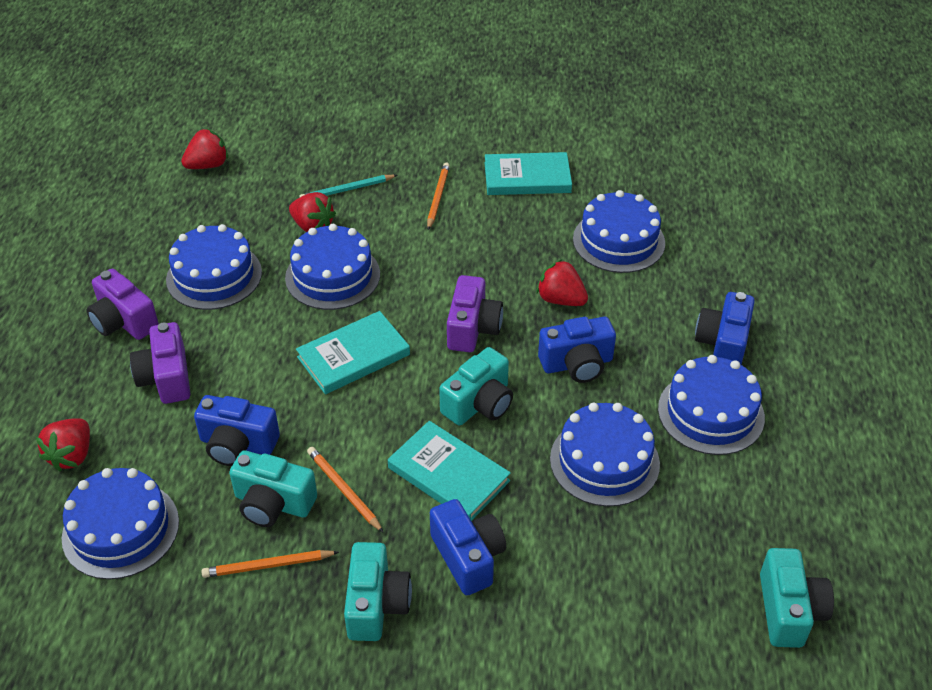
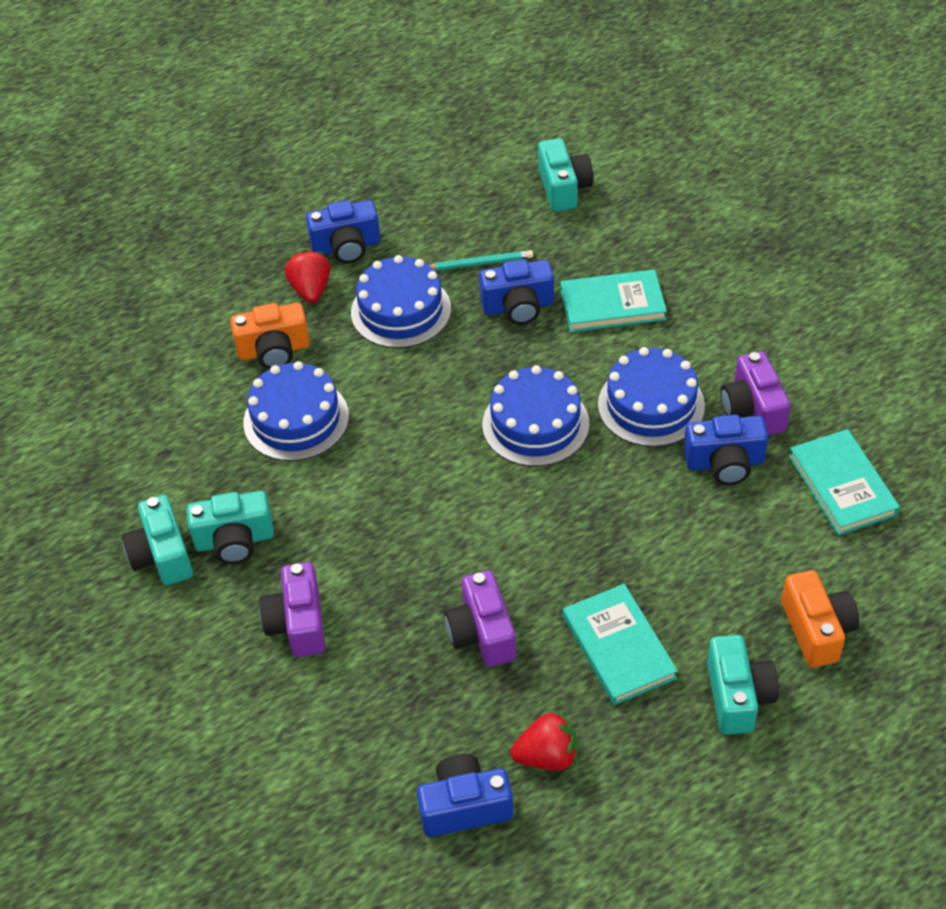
blue cake: [62,468,179,579] [166,224,262,310] [285,224,380,310] [550,402,660,507] [573,190,665,273] [658,355,765,455] = 6 -> [243,361,349,461] [351,255,451,348] [482,365,589,466] [598,347,705,447] = 4
orange camera: none = 0 -> [230,303,310,369] [781,570,859,668] = 2
orange pencil: [202,550,339,578] [307,447,384,533] [427,162,450,230] = 3 -> none = 0
red strawberry: [36,418,90,471] [181,128,228,169] [289,192,336,232] [536,259,588,306] = 4 -> [285,250,330,303] [510,711,578,770] = 2

